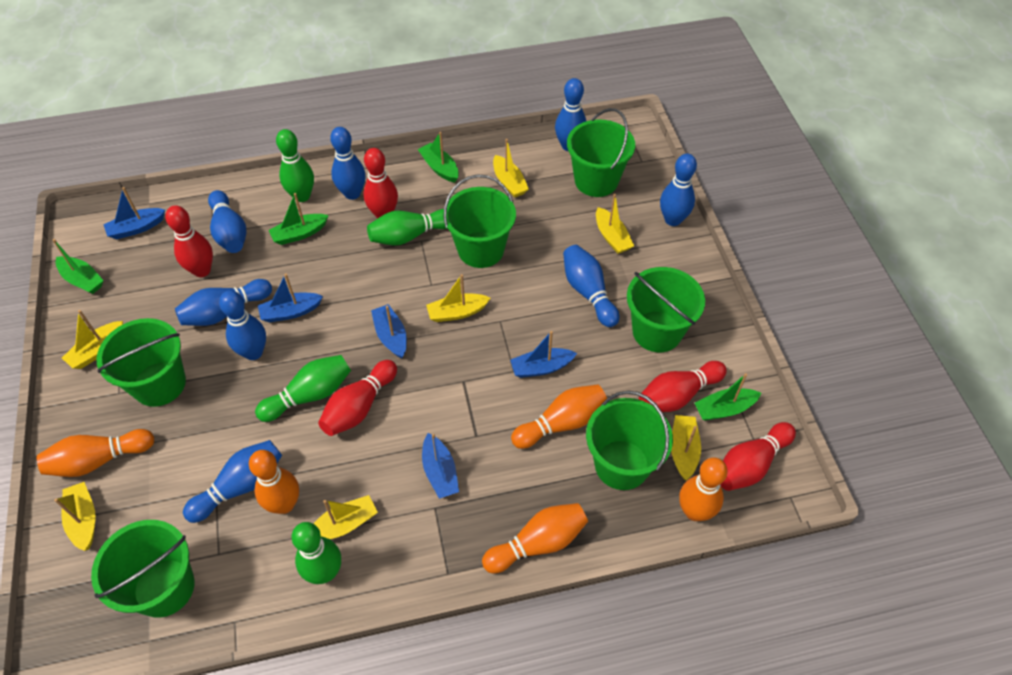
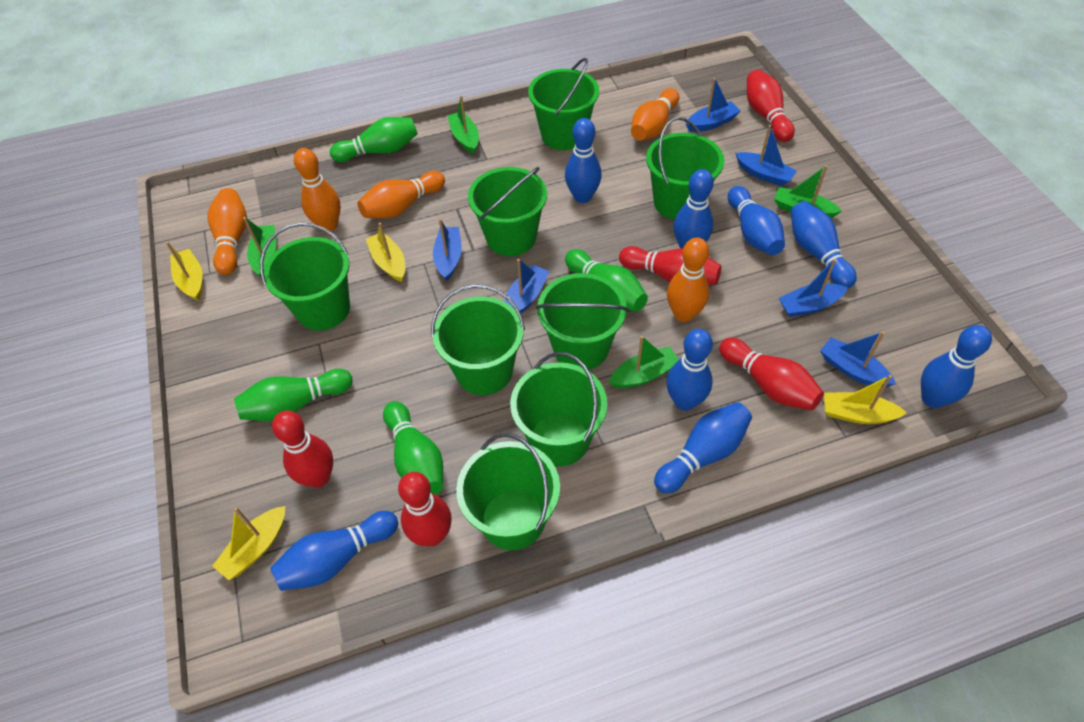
blue boat: [103,187,165,239] [258,273,323,322] [371,304,407,359] [422,433,459,499] [510,331,577,378] = 5 -> [433,219,462,281] [505,259,549,313] [686,78,741,132] [735,125,797,186] [778,259,848,317] [820,331,896,387] = 6
green bucket: [91,520,195,618] [97,318,186,407] [443,174,516,268] [567,108,635,197] [586,391,673,490] [627,267,705,352] = 6 -> [260,223,350,330] [431,284,525,395] [456,433,560,550] [468,167,547,256] [510,352,607,466] [528,58,599,150] [536,273,628,370] [646,117,724,220] = 8
yellow boat: [54,482,96,551] [62,310,123,369] [313,495,378,539] [426,274,491,322] [493,139,529,198] [596,194,634,254] [671,415,701,480] = 7 -> [166,241,203,301] [212,506,285,580] [366,223,405,282] [824,375,907,424] = 4

